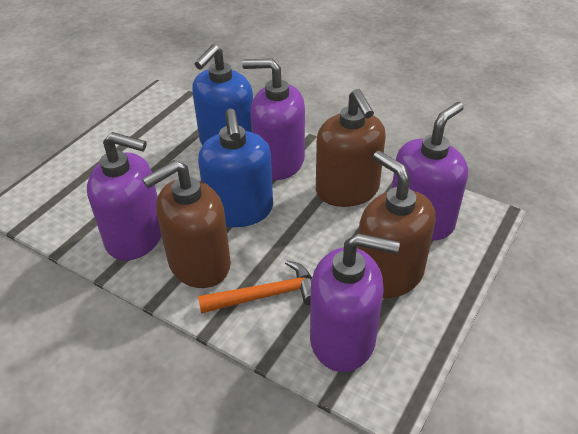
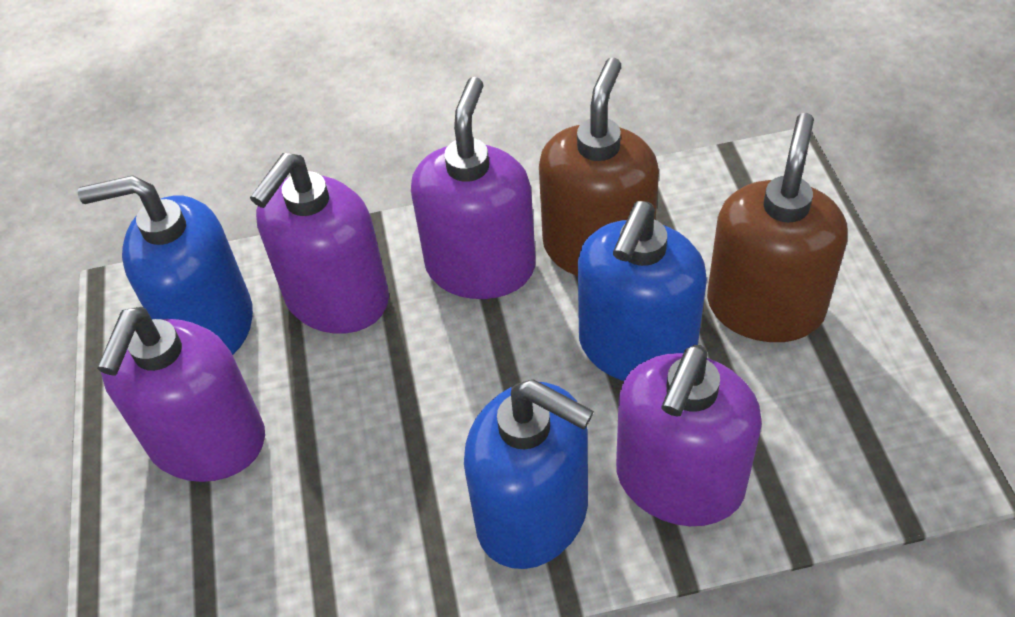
blue soap dispenser: [192,44,253,146] [198,109,273,227] = 2 -> [78,175,253,355] [464,380,594,569] [578,201,707,381] = 3
brown soap dispenser: [142,160,231,288] [316,89,386,207] [357,151,436,298] = 3 -> [539,57,659,276] [707,113,848,342] = 2
orange hammer: [198,260,312,314] = 1 -> none = 0

